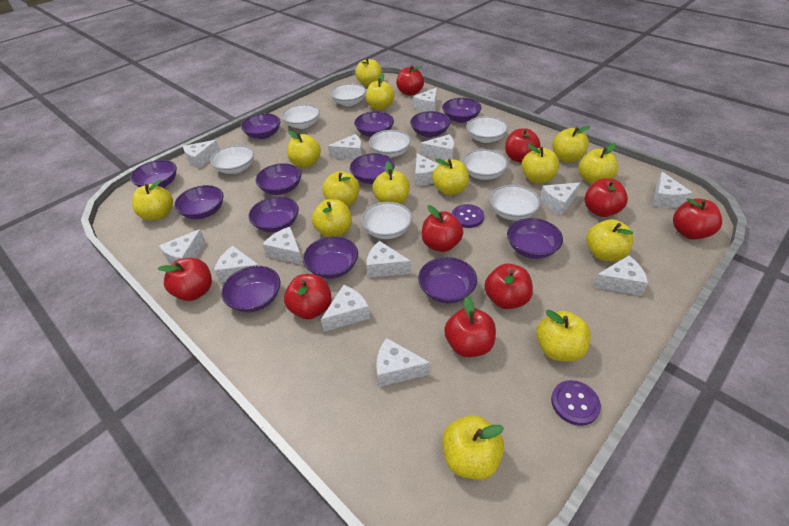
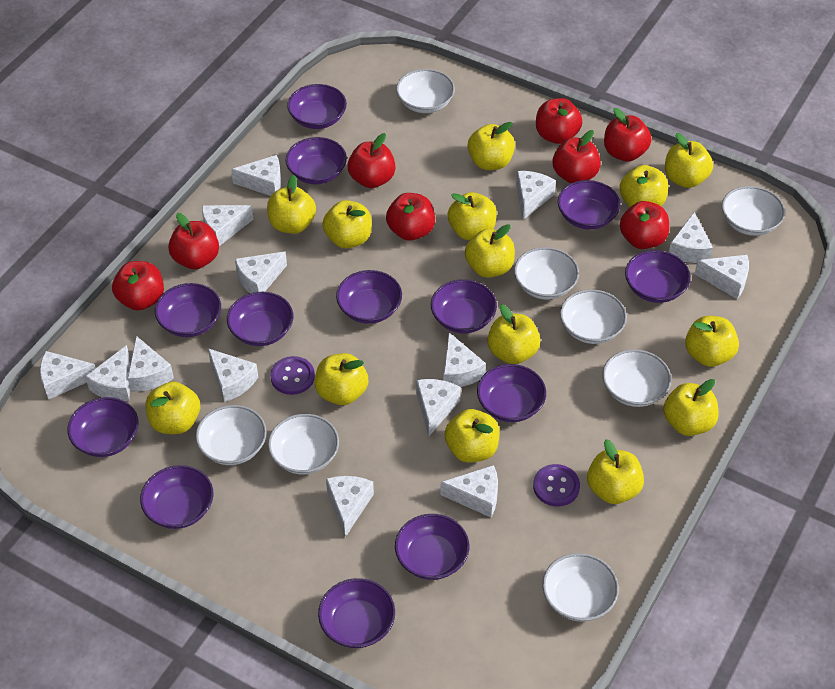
red apple: [158,258,212,301] [284,274,332,319] [396,65,424,96] [422,205,463,252] [444,296,496,357] [485,264,533,309] [505,128,541,163] [585,178,628,217] [673,198,722,239] = 9 -> [112,261,164,311] [168,213,219,269] [347,133,396,188] [386,193,435,241] [536,98,582,144] [553,130,601,183] [604,108,651,162] [620,201,669,249] = 8

